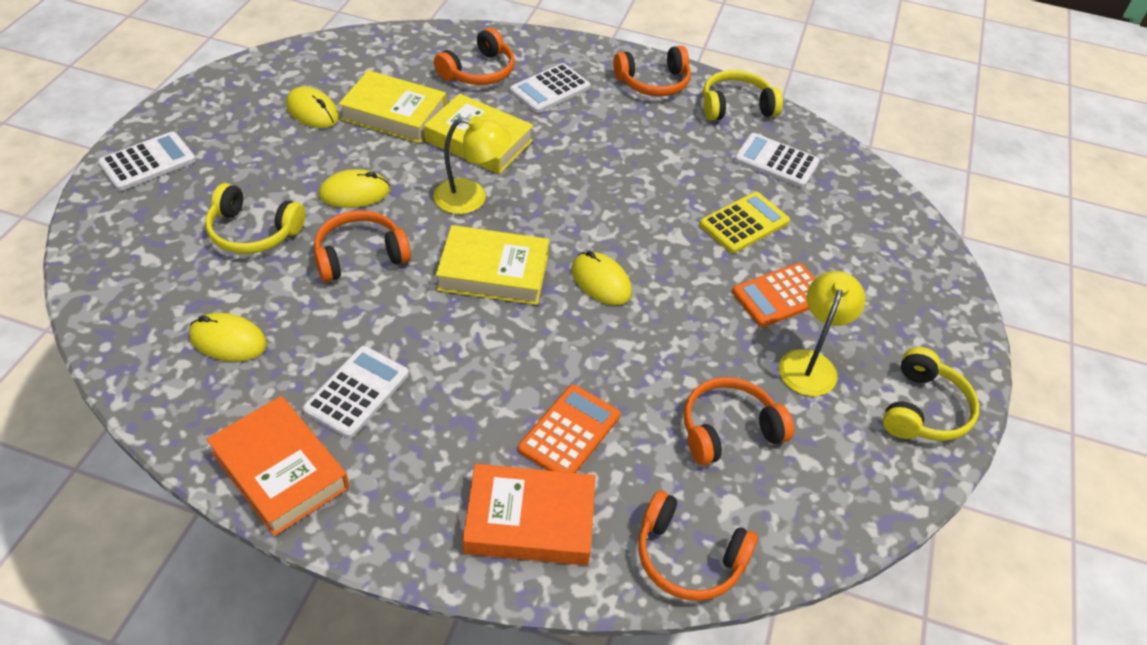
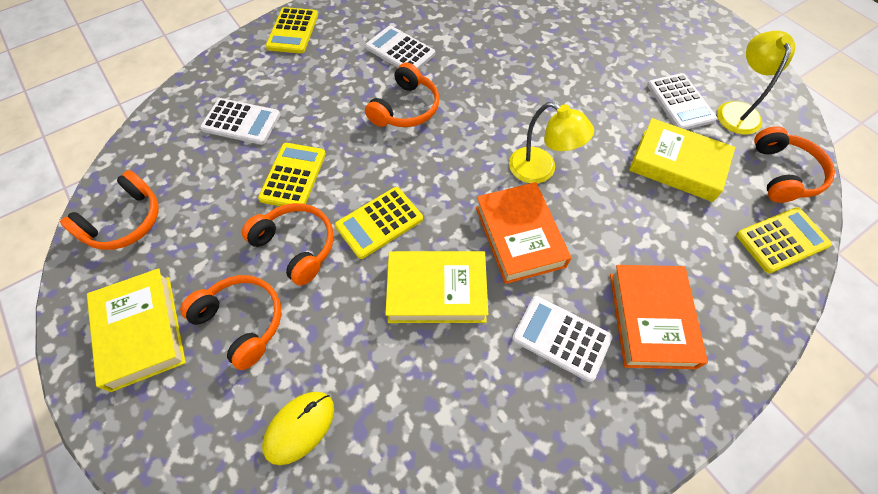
orange calculator: [518,384,620,473] [732,263,815,327] = 2 -> none = 0
yellow calculator: [700,192,790,253] = 1 -> [258,143,326,206] [266,7,318,54] [335,187,423,259] [736,207,832,274] = 4
yellow headphones: [205,183,305,254] [703,70,783,121] [883,347,979,441] = 3 -> none = 0
yellow mouse: [189,313,267,362] [286,86,339,128] [319,169,390,208] [572,251,632,305] = 4 -> [262,392,334,465] = 1

